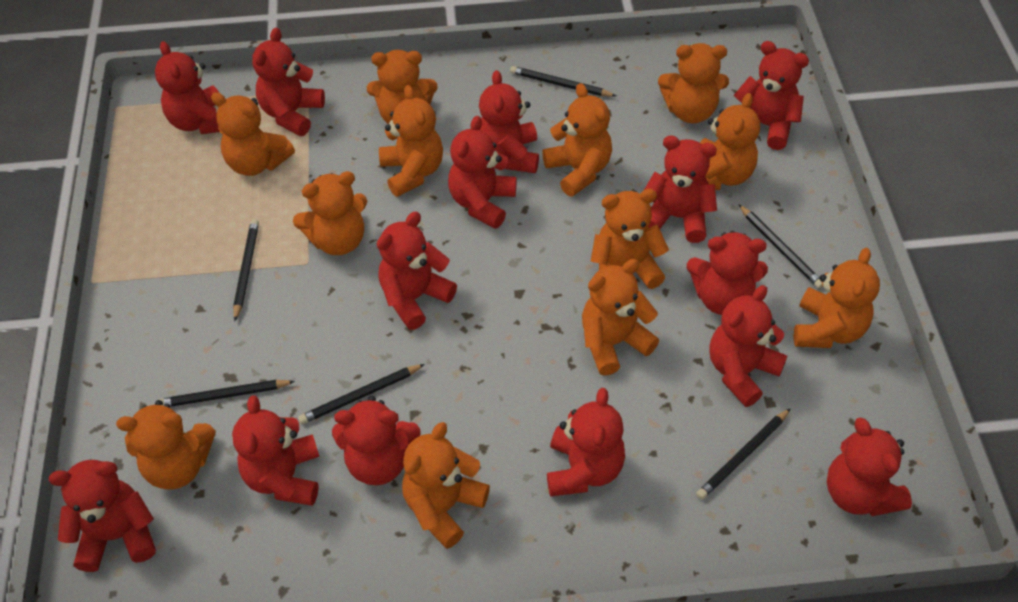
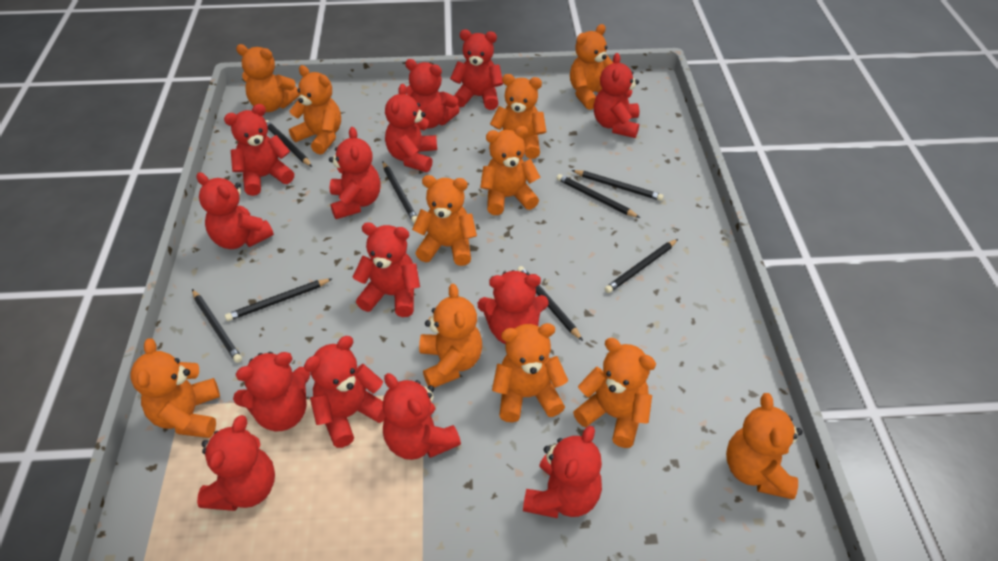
black pencil: [158,380,295,407] [233,219,259,321] [298,364,425,424] [510,66,616,97] [696,408,791,500] [738,204,823,289] = 6 -> [192,289,242,363] [225,278,333,321] [265,120,312,167] [383,162,417,223] [517,266,583,341] [557,174,640,218] [572,170,664,201] [605,239,678,293] = 8
orange teddy bear: [116,400,216,490] [211,92,295,176] [293,171,367,255] [367,50,438,124] [379,85,443,197] [402,422,490,549] [542,83,612,197] [582,259,659,376] [591,189,669,289] [658,43,729,123] [700,93,760,190] [794,248,880,348] = 12 -> [130,338,220,438] [236,44,300,112] [289,65,341,155] [412,175,477,266] [419,284,482,388] [480,126,541,215] [490,74,546,159] [492,323,568,423] [570,24,613,110] [573,338,656,448] [726,393,803,499] = 11

